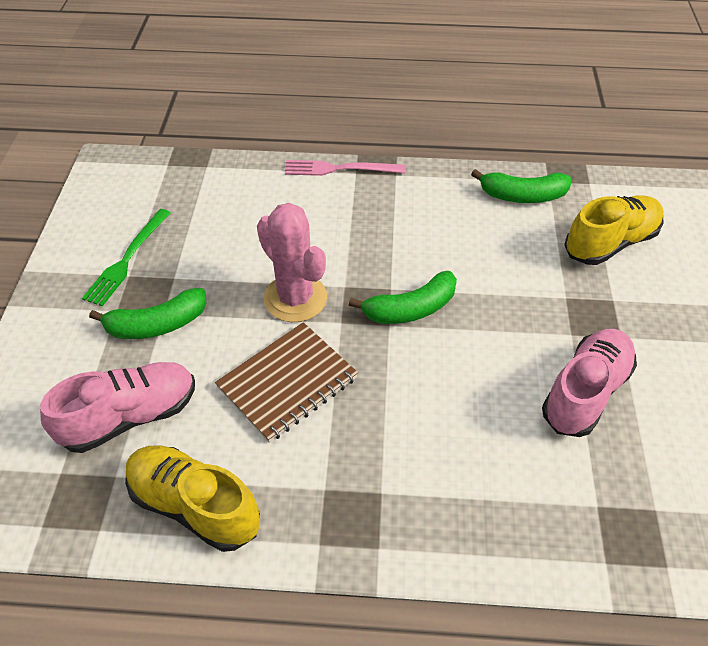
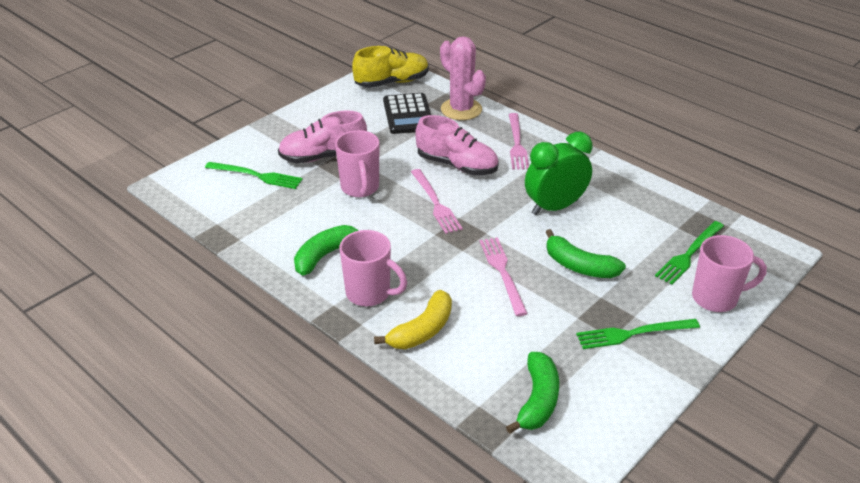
black calculator: none = 0 -> [383,93,431,134] = 1
brown notebook: [215,322,358,443] = 1 -> none = 0
green clock: none = 0 -> [525,132,593,215] = 1
green fork: [82,209,170,306] = 1 -> [205,162,303,189] [576,319,700,349] [655,221,724,285] = 3
pink fork: [285,160,406,176] = 1 -> [411,169,463,234] [480,237,528,316] [509,113,529,170] = 3
pink mug: none = 0 -> [335,130,379,197] [339,230,407,307] [692,235,767,312] = 3
yellow banana: none = 0 -> [374,290,452,349] = 1
yellow shoe: [125,445,260,552] [564,195,664,265] = 2 -> [352,46,429,88] = 1

